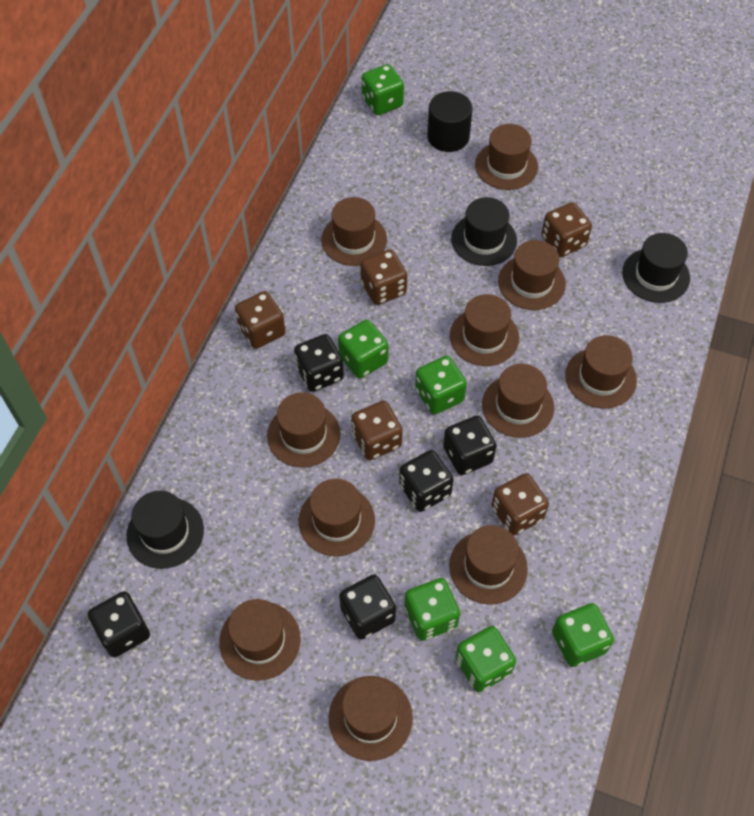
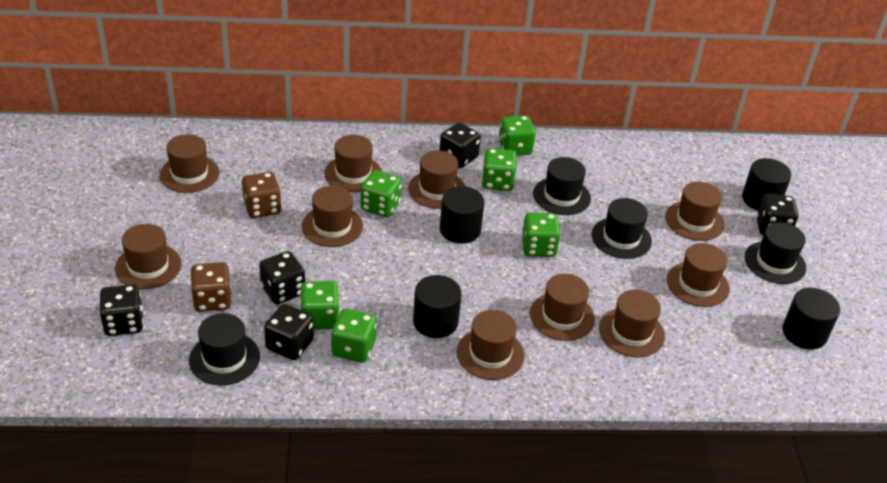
black cylinder: [427,91,473,152] = 1 -> [413,275,462,338] [440,186,484,244] [742,158,791,211] [783,288,840,350] = 4
black hat: [126,491,204,569] [451,197,517,266] [622,233,690,303] = 3 -> [189,313,260,386] [533,157,591,215] [592,198,652,259] [745,222,806,284] = 4
brown dice: [235,291,286,349] [351,401,403,460] [360,249,407,305] [492,473,549,535] [541,202,592,257] = 5 -> [190,262,231,312] [242,172,281,218] = 2
brown hat: [219,599,301,681] [267,392,340,468] [299,479,375,556] [321,197,387,266] [329,676,413,761] [449,525,528,605] [450,294,519,366] [475,124,538,190] [482,364,554,438] [498,240,566,310] [565,335,637,409] = 11 -> [115,224,181,289] [159,134,219,193] [302,186,363,247] [324,135,382,192] [408,150,465,209] [457,310,525,380] [530,274,595,341] [599,289,665,357] [665,182,724,241] [667,243,730,307] = 10

